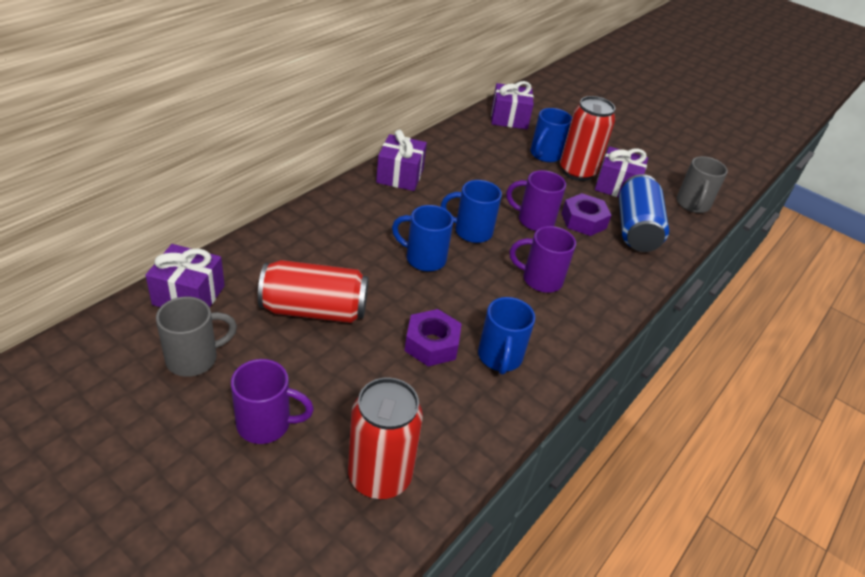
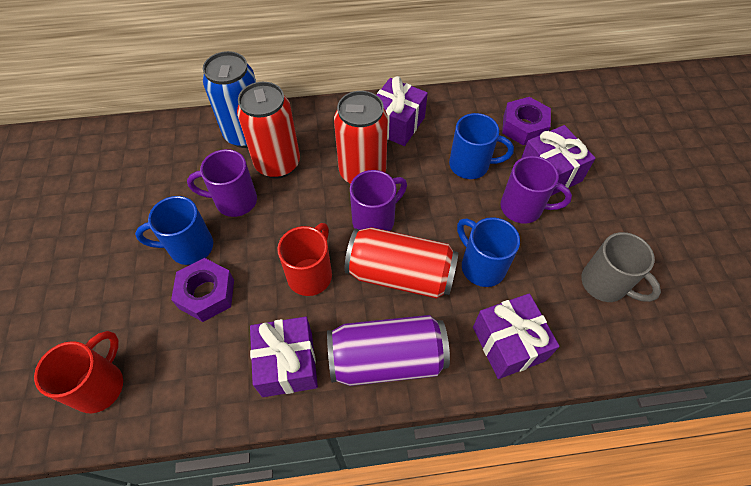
blue mug: [392,205,453,271] [441,180,502,243] [478,297,535,375] [530,108,572,162] = 4 -> [135,196,213,265] [449,113,514,179] [457,217,520,287] = 3
grey mug: [156,297,237,377] [677,156,728,213] = 2 -> [581,232,661,302] = 1
purple can: none = 0 -> [327,315,450,386] = 1
red mug: none = 0 -> [34,331,123,413] [277,223,332,296] = 2

